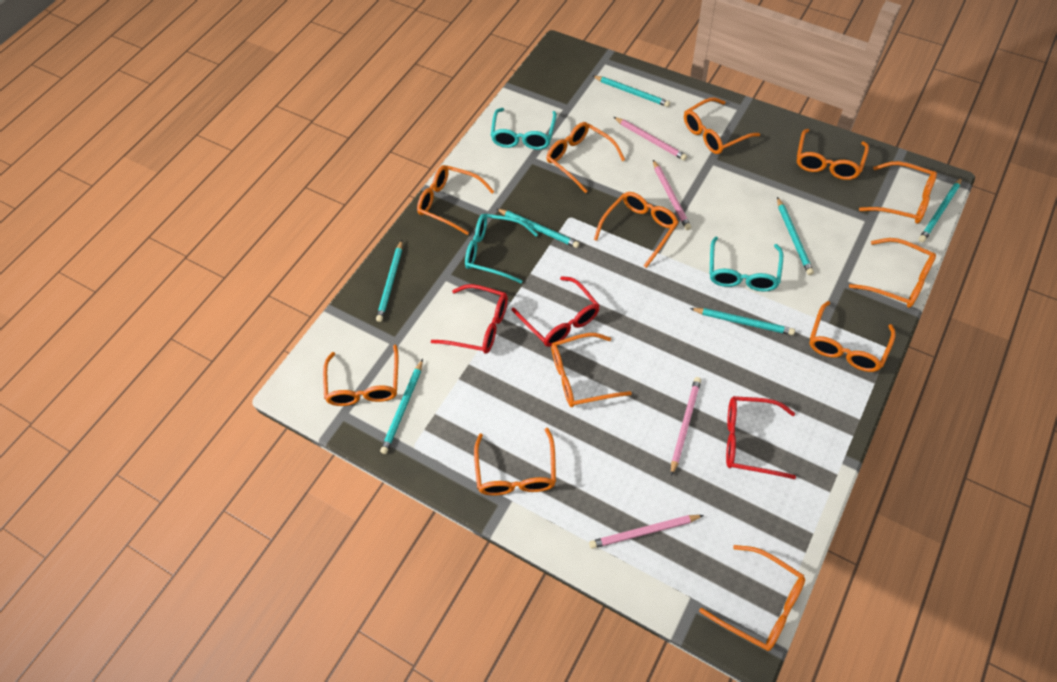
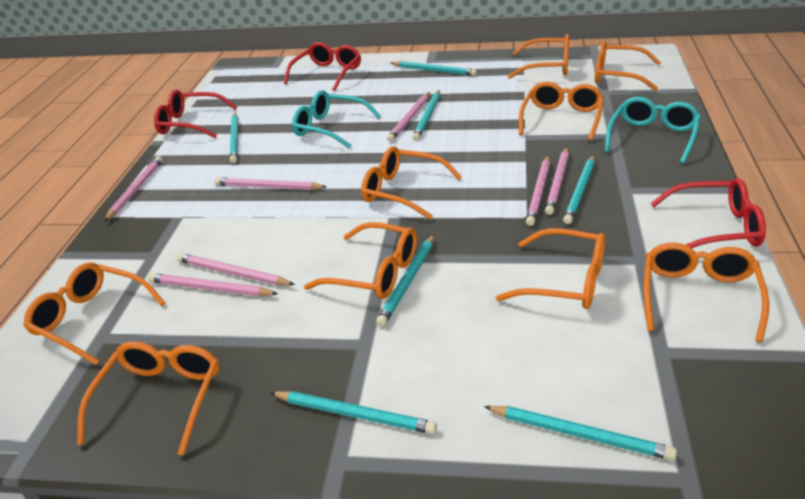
orange glasses: [323,345,398,406] [417,165,494,235] [474,428,556,496] [546,122,625,193] [551,333,632,407] [594,192,679,268] [684,97,760,154] [699,545,805,651] [797,129,869,180] [809,301,896,372] [849,238,936,308] [859,161,937,224] = 12 -> [23,262,165,365] [77,341,219,455] [304,222,417,299] [361,146,462,220] [496,228,605,309] [508,34,569,79] [519,82,604,141] [595,41,661,91] [644,243,769,342] = 9
pink pencil: [589,515,704,549] [614,117,687,161] [653,160,691,230] [671,377,701,476] = 4 -> [104,156,163,222] [148,273,278,296] [176,253,295,286] [214,177,327,190] [387,92,430,142] [526,156,550,226] [545,147,569,215] = 7
turquoise glasses: [465,214,538,283] [490,108,557,150] [710,236,783,292] = 3 -> [292,90,381,149] [605,97,701,164] = 2

